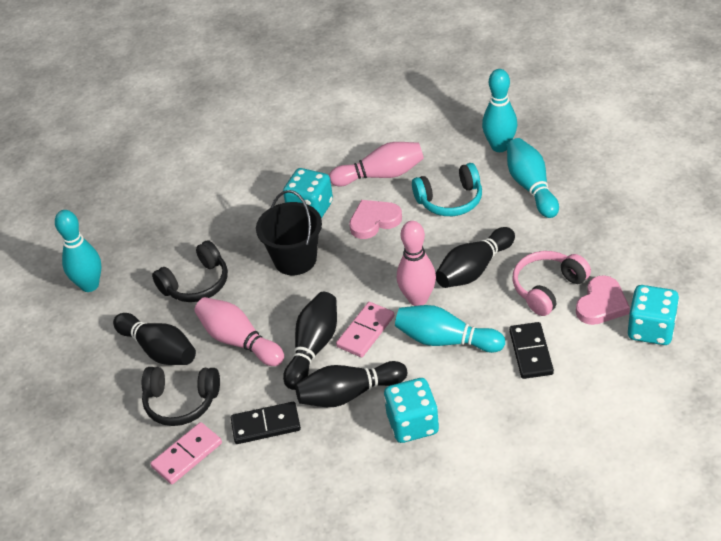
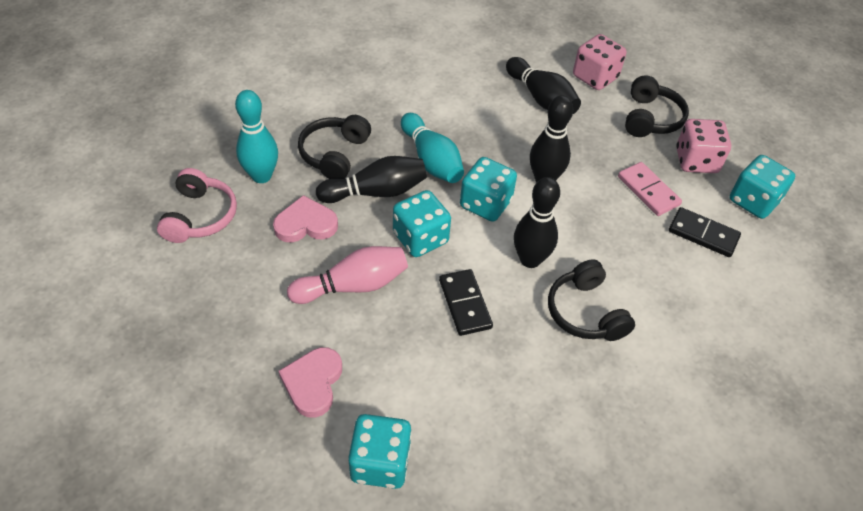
black bucket: [256,190,322,275] = 1 -> none = 0
black headphones: [142,367,220,426] [152,240,228,302] = 2 -> [298,115,371,179] [548,259,635,341] [625,75,689,137] = 3
pink bowling pin: [194,297,284,366] [329,142,424,186] [397,221,436,306] = 3 -> [287,246,408,304] = 1
pink dice: none = 0 -> [573,34,626,90] [676,119,731,173] = 2
pink domino: [150,422,222,485] [336,302,394,357] = 2 -> [618,162,682,216] = 1
turquoise bowling pin: [55,210,101,292] [395,305,505,353] [482,69,517,152] [507,138,559,218] = 4 -> [235,90,278,183] [401,113,464,183] = 2
turquoise dice: [283,168,333,219] [384,378,439,443] [627,285,679,345] = 3 -> [348,414,412,489] [393,190,451,257] [460,157,517,222] [730,155,795,219] = 4
turquoise headphones: [412,163,482,216] = 1 -> none = 0

